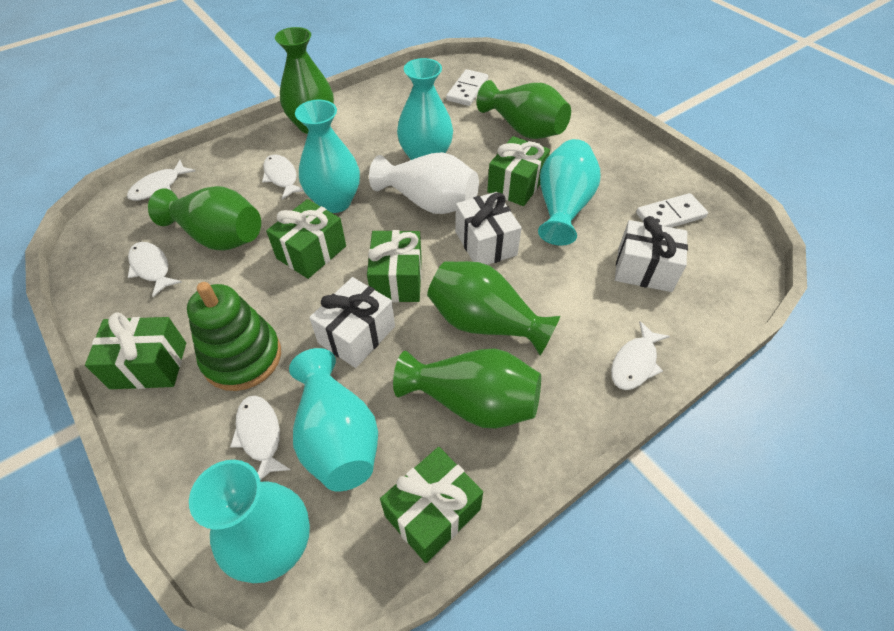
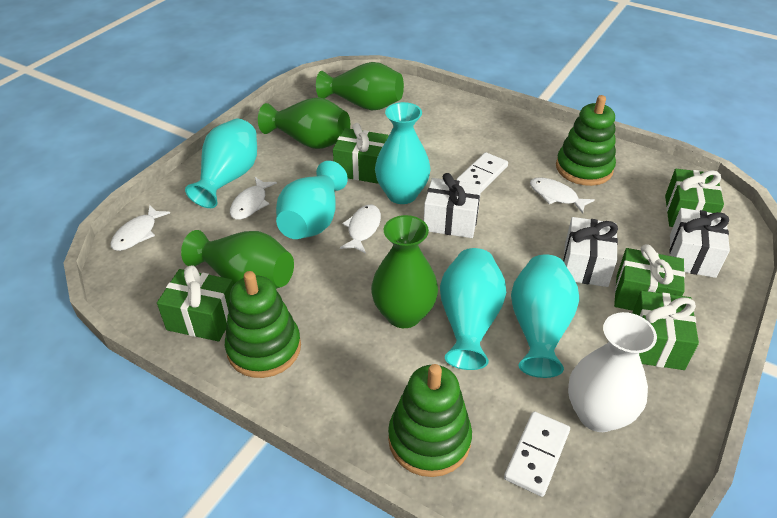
green stacking toy: [187,282,281,391] = 1 -> [225,271,301,378] [388,364,472,477] [556,95,616,186] = 3
green vase: [148,186,261,250] [275,27,334,134] [393,348,541,428] [427,261,560,356] [477,80,571,139] = 5 -> [181,230,294,289] [258,97,350,149] [316,62,404,111] [371,215,438,328] = 4
white fish: [127,160,195,201] [128,242,182,297] [230,396,291,480] [262,154,304,200] [611,321,670,390] = 5 -> [110,205,170,251] [230,177,277,220] [340,205,381,254] [530,177,595,214] = 4

